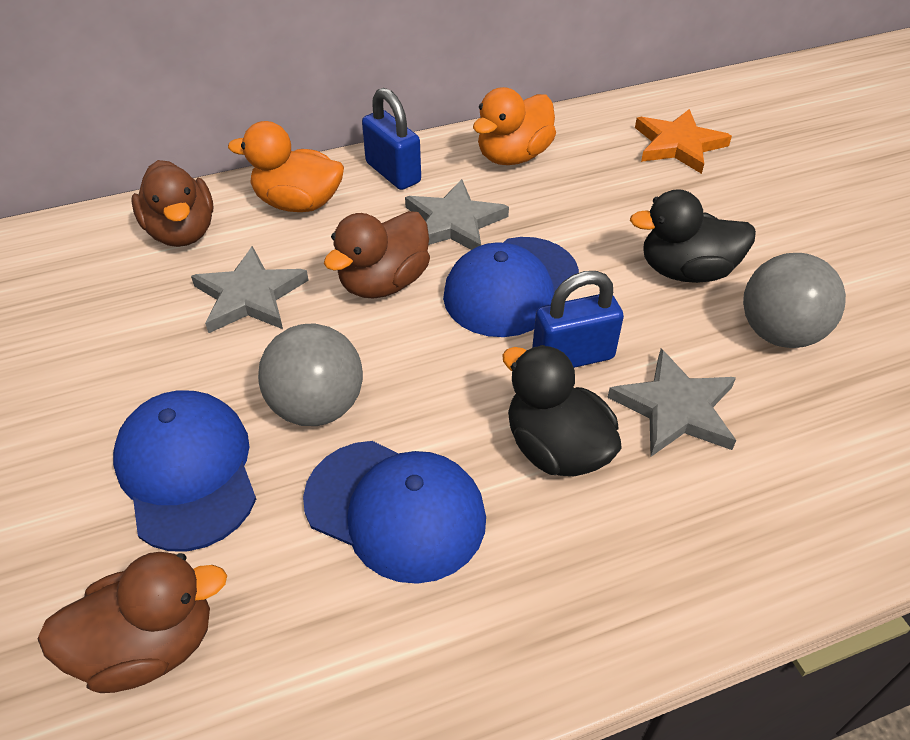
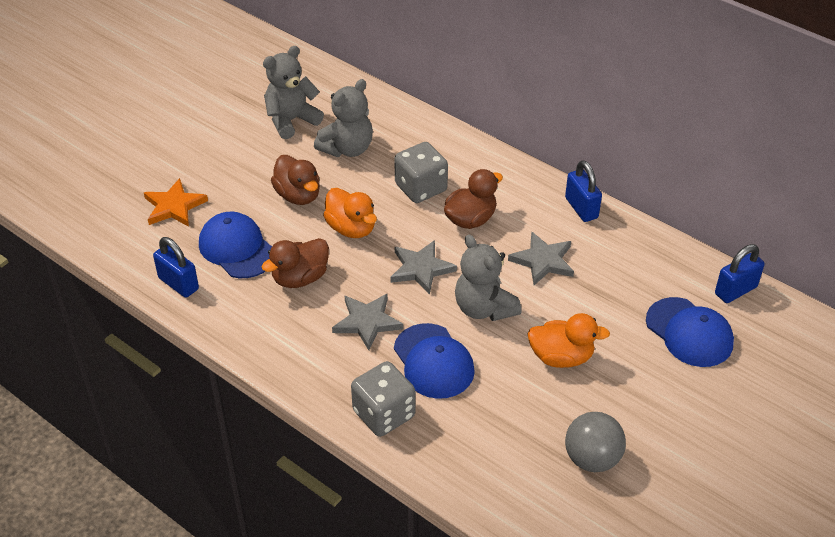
black duck: [502,345,622,476] [630,189,756,283] = 2 -> none = 0
blue padlock: [362,88,421,190] [532,271,624,368] = 2 -> [153,237,199,298] [565,160,602,222] [715,244,764,303] = 3
grey ball: [258,323,363,426] [743,253,846,348] = 2 -> [565,412,626,472] = 1
grey dice: none = 0 -> [351,361,415,437] [394,142,448,203] = 2
grey teddy bear: none = 0 -> [263,46,324,139] [314,79,373,157] [455,234,521,321] = 3

